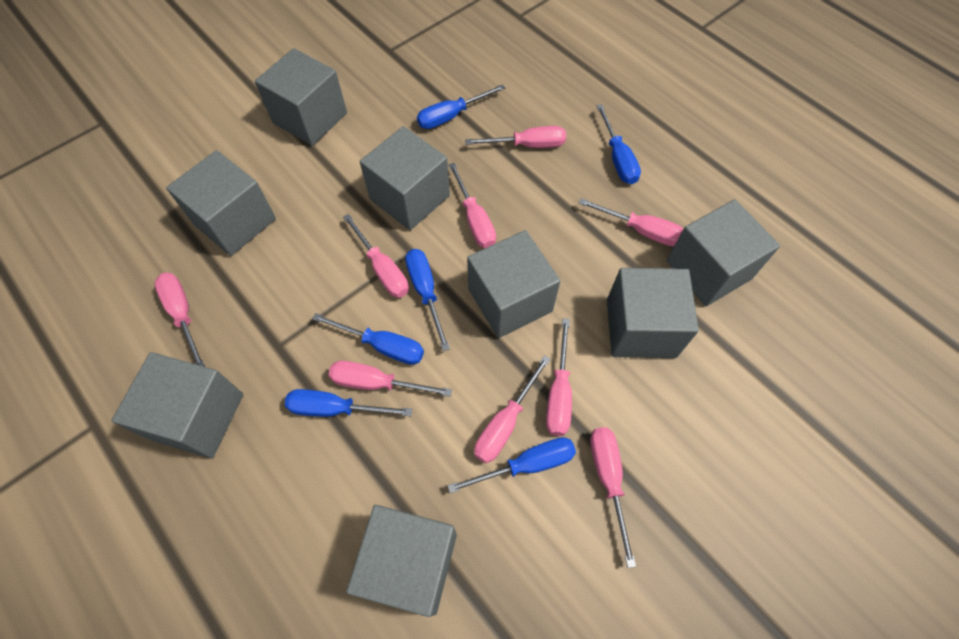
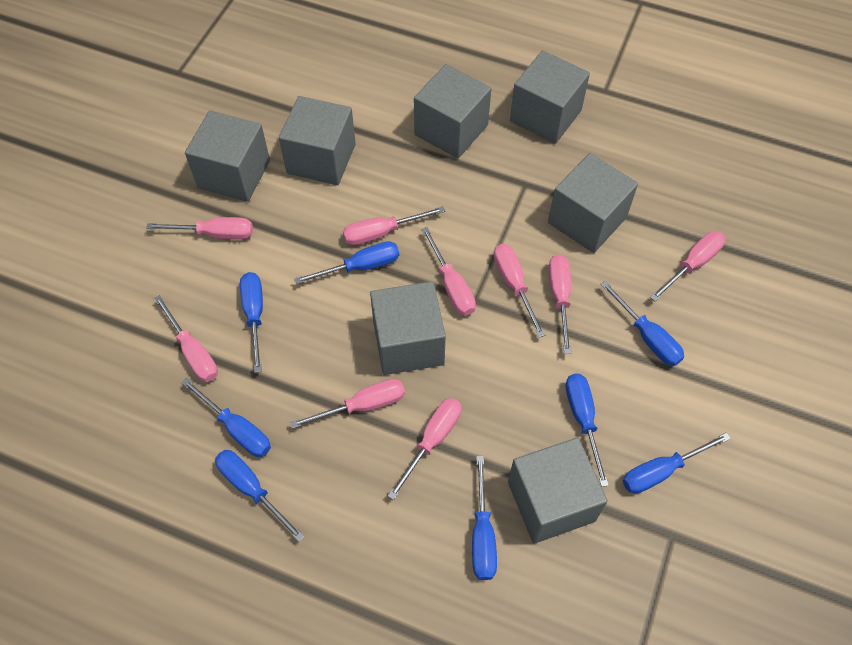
blue screwdriver: [285,389,412,417] [312,313,424,365] [405,249,450,351] [417,84,505,129] [447,437,576,493] [597,104,641,184] = 6 -> [181,378,271,457] [215,450,305,542] [240,272,263,373] [294,241,399,284] [472,456,497,580] [566,374,609,487] [600,281,684,366] [623,432,731,494] = 8
grey cube: [111,352,243,458] [166,150,276,256] [255,48,347,146] [346,505,457,617] [360,126,450,230] [467,230,560,338] [607,268,699,358] [667,199,780,306] = 8 -> [185,111,270,202] [279,96,356,185] [370,281,446,375] [414,64,491,159] [508,437,608,544] [510,50,590,144] [548,153,638,253] = 7

